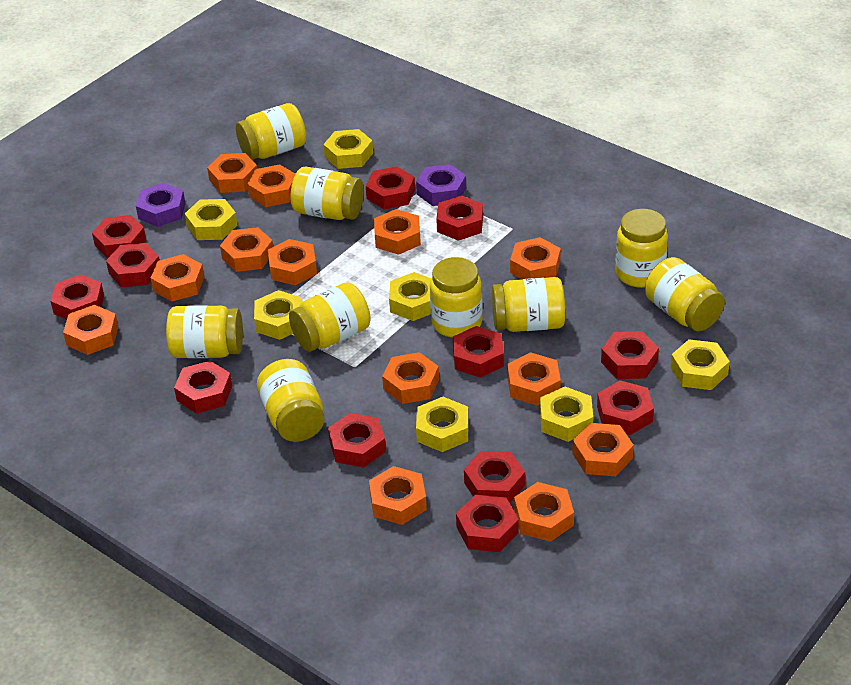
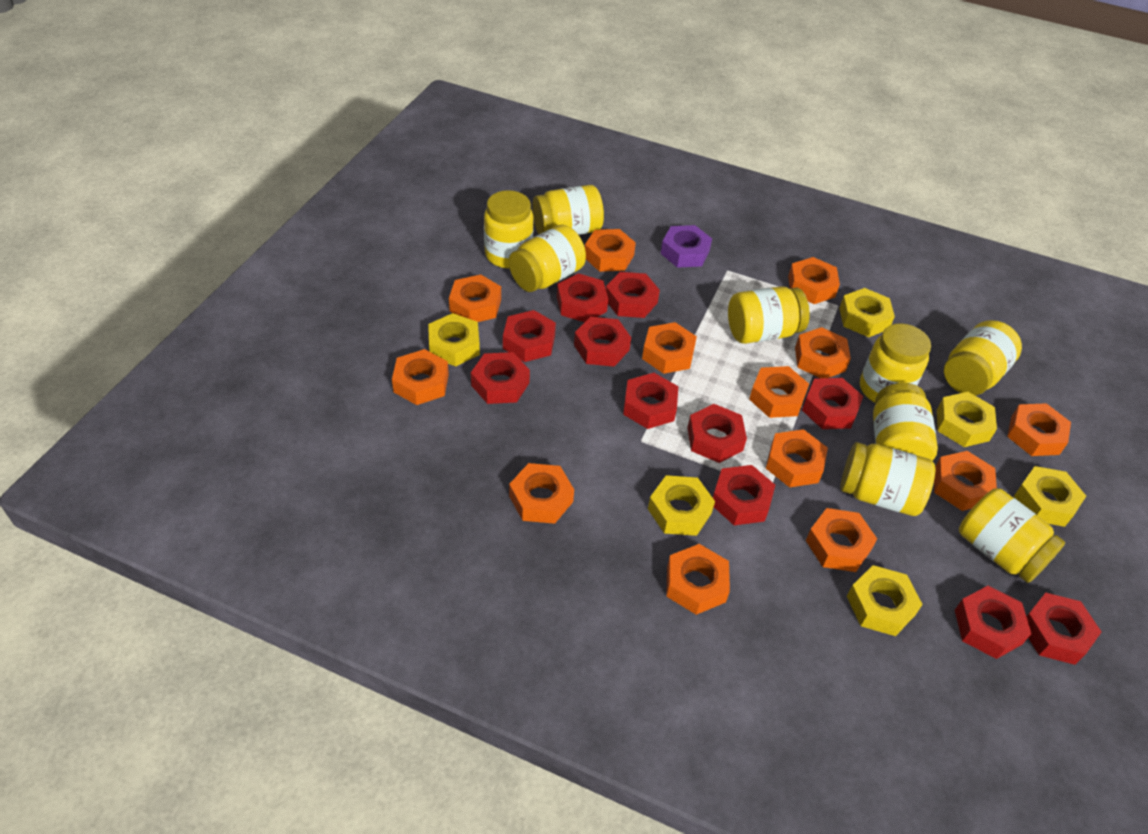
purple nut: [136,183,185,227] [416,164,466,206] = 2 -> [661,225,712,268] = 1
red nut: [50,274,104,320] [92,215,146,259] [106,243,160,287] [174,361,232,414] [328,413,386,467] [366,167,415,209] [436,195,483,241] [453,326,504,378] [456,495,519,552] [464,451,525,503] [597,380,654,435] [601,331,659,379] = 12 -> [471,352,530,404] [503,310,556,362] [557,273,608,322] [574,317,631,367] [606,272,660,318] [623,373,678,429] [687,404,747,463] [713,465,775,525] [802,378,863,429] [955,586,1031,659] [1026,593,1101,665] = 11
yellow nut: [185,199,237,240] [254,290,302,340] [323,129,373,169] [389,272,431,321] [416,397,469,452] [540,387,593,442] [670,339,730,390] = 7 -> [428,313,480,366] [648,475,715,536] [839,288,895,337] [847,565,923,636] [937,392,997,447] [1014,466,1086,527] = 6

